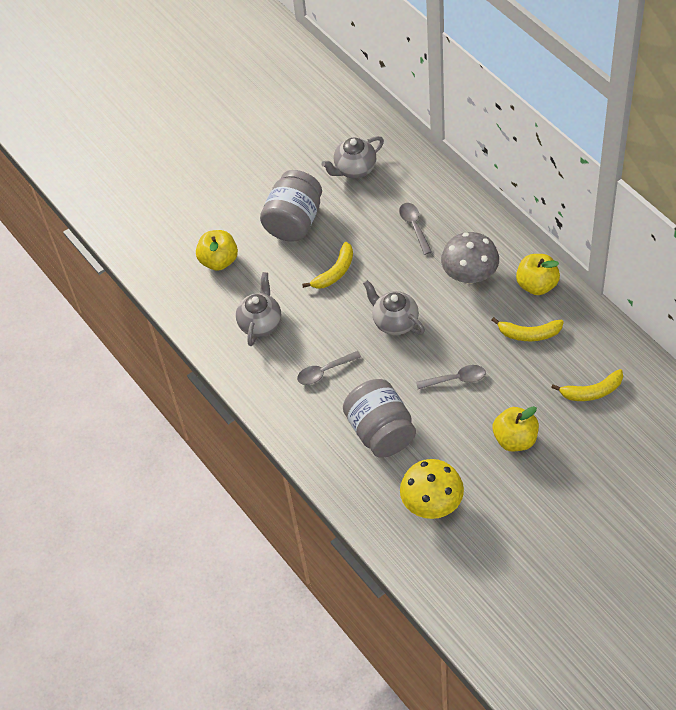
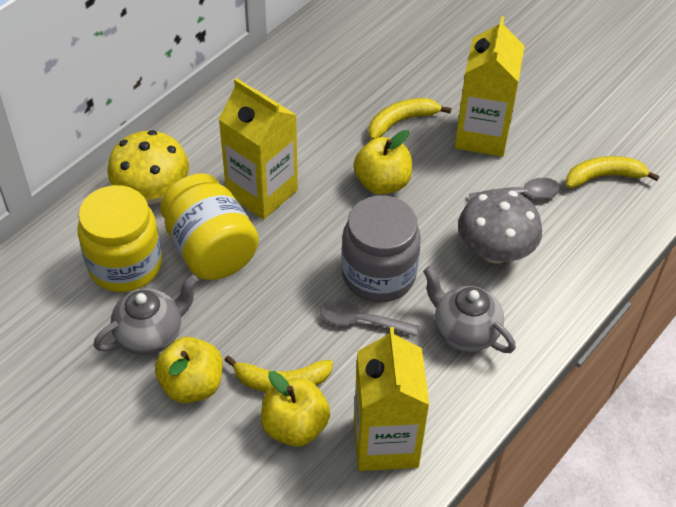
grey jar: [260,170,322,242] [343,379,416,458] = 2 -> [341,195,421,302] = 1
grey spoon: [297,351,361,385] [399,203,432,255] [416,365,485,389] = 3 -> [320,300,419,337] [469,178,561,200] = 2
grey teapot: [236,272,281,346] [321,136,384,178] [363,280,425,335] = 3 -> [93,275,198,355] [423,266,516,353] = 2
yellow carton: none = 0 -> [219,78,298,219] [354,327,429,471] [455,16,525,157] = 3
yellow jar: none = 0 -> [78,185,162,292] [160,174,259,280] = 2

